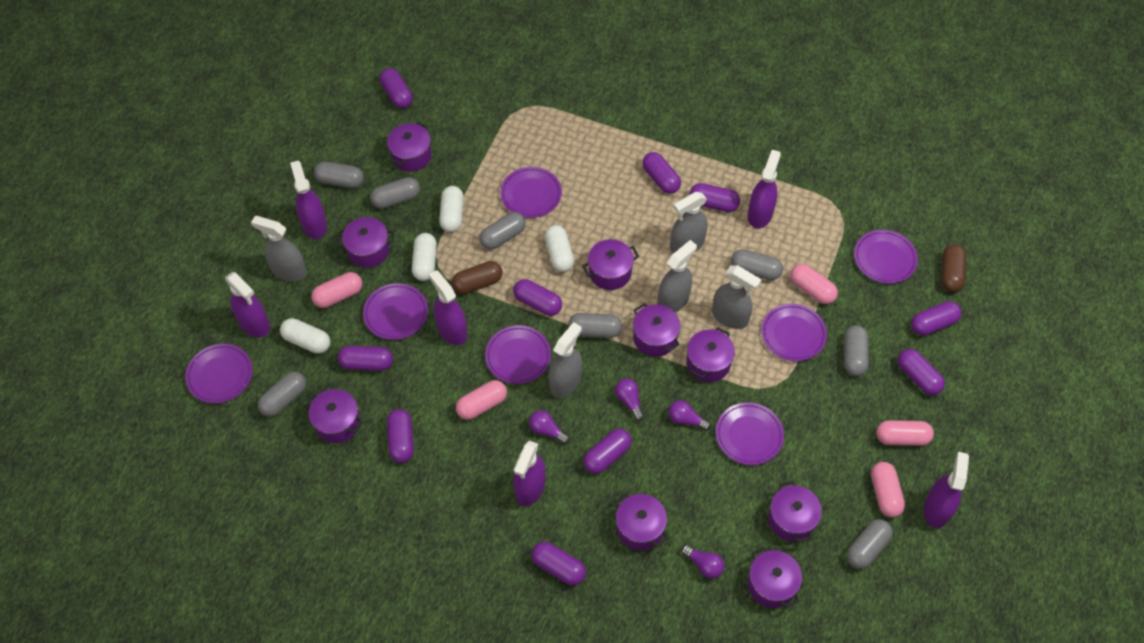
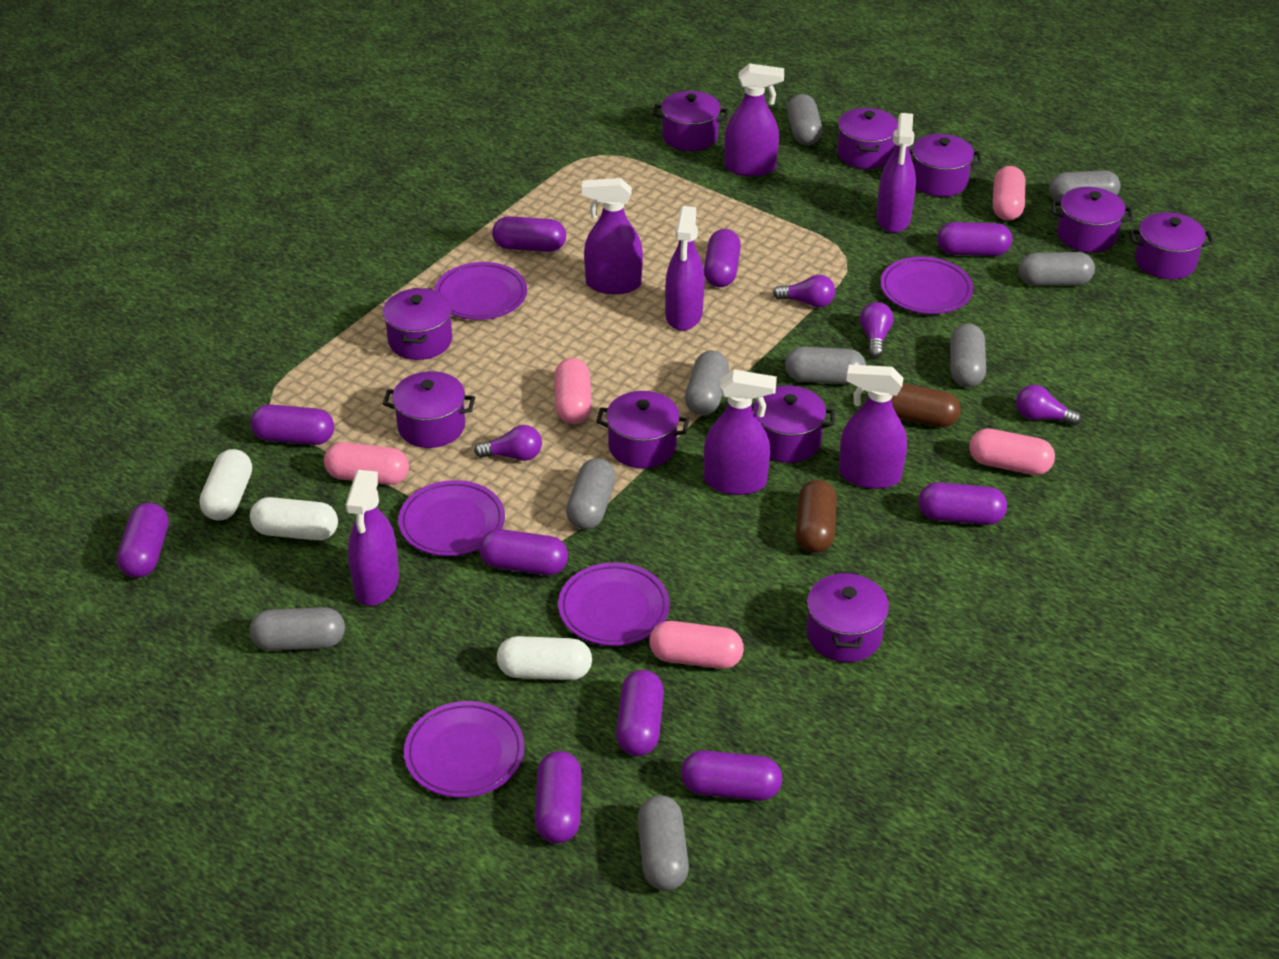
grey capsule: [258,371,306,417] [314,162,364,188] [370,177,420,209] [479,212,526,250] [568,313,622,338] [731,249,783,280] [844,325,869,376] [847,519,893,569] = 8 -> [250,607,345,651] [566,458,616,530] [637,795,689,891] [685,351,729,415] [785,346,866,384] [787,94,822,145] [950,324,986,387] [1018,252,1095,286] [1049,170,1120,202] = 9
grey spray bottle: [251,216,307,281] [549,322,582,398] [657,240,697,312] [670,192,708,254] [712,265,761,329] = 5 -> none = 0
purple plate: [185,344,253,403] [363,283,428,340] [485,325,551,384] [500,167,562,218] [716,402,784,465] [761,304,827,361] [854,230,918,284] = 7 -> [398,480,505,556] [404,701,525,798] [434,262,527,320] [558,563,670,646] [880,257,973,314] = 5
purple pot: [305,389,363,443] [337,217,394,268] [387,122,432,172] [582,239,639,290] [615,493,668,550] [633,303,680,357] [686,327,735,382] [748,546,802,608] [768,481,822,542] = 9 -> [383,288,452,360] [383,371,475,448] [596,391,689,468] [653,91,728,151] [752,386,835,463] [806,571,889,662] [837,108,898,169] [910,134,982,197] [1052,187,1133,252] [1129,212,1214,279] = 10
purple spray bottle: [225,272,270,337] [290,161,327,239] [429,270,467,345] [513,441,546,506] [748,150,781,228] [924,452,969,528] = 6 -> [346,470,399,606] [582,178,643,294] [665,206,705,331] [704,370,777,495] [724,63,784,176] [839,364,907,489] [876,113,916,233] = 7
white capsule: [280,318,330,354] [412,233,437,281] [439,186,464,232] [544,225,574,272] = 4 -> [199,449,252,520] [250,497,338,540] [497,636,592,680] = 3

